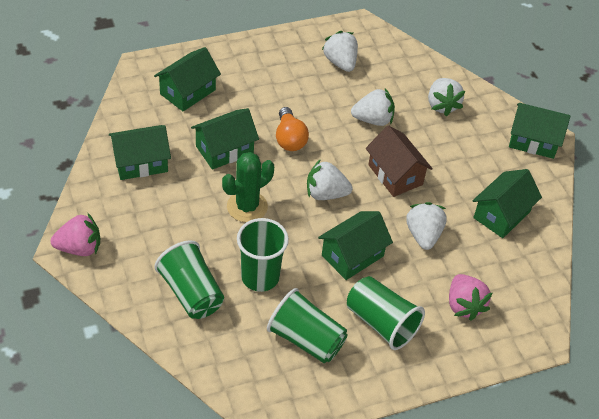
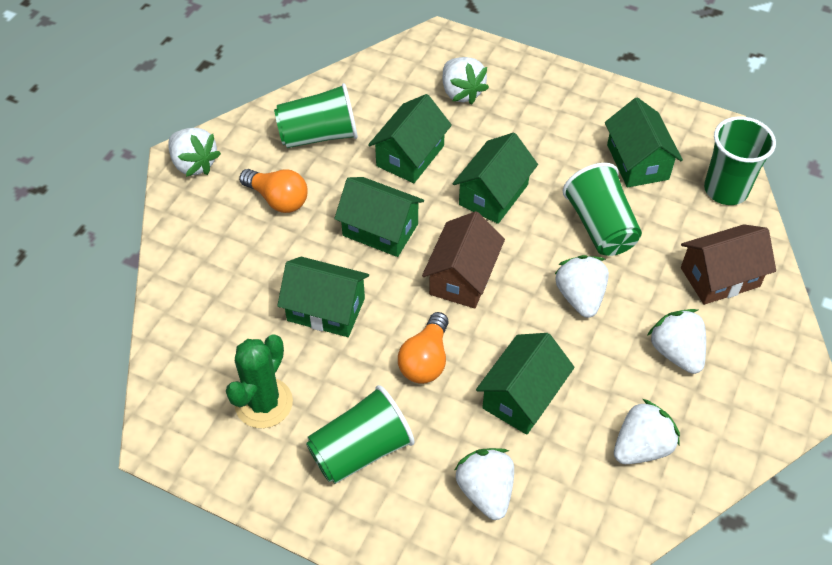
brown house: [366,125,433,197] = 1 -> [422,211,505,309] [681,224,776,305] = 2
orange light bulb: [276,107,309,151] = 1 -> [239,169,308,213] [398,312,449,384] = 2
pink strawberry: [51,212,100,256] [449,274,493,321] = 2 -> none = 0
white strawberry: [307,159,353,200] [322,31,358,72] [351,88,395,126] [406,202,447,250] [428,78,465,116] = 5 -> [168,128,221,177] [443,57,489,105] [455,448,514,520] [555,255,609,318] [614,399,680,464] [647,309,706,374] = 6

